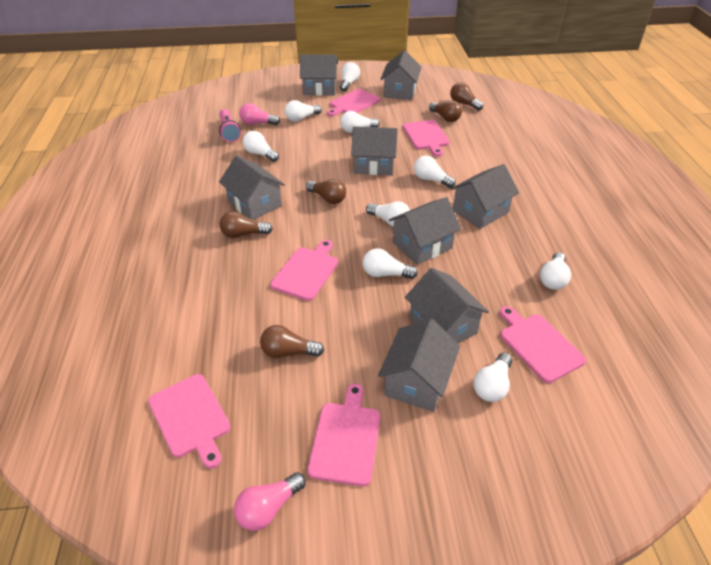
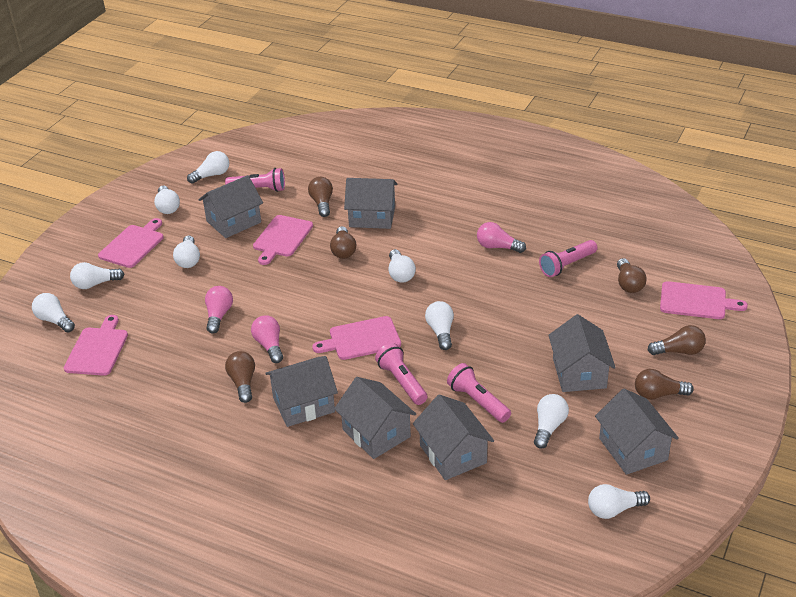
brown light bulb: [220,211,273,238] [260,325,324,358] [306,179,346,204] [429,100,462,122] [450,82,483,111] = 5 -> [225,351,255,403] [308,177,333,217] [330,226,356,259] [617,258,646,293] [635,369,694,400] [648,325,706,355] = 6
grey house: [219,156,285,220] [300,54,338,95] [351,126,398,175] [378,319,460,412] [381,50,421,100] [389,197,461,265] [405,268,489,343] [450,164,519,229] = 8 -> [198,175,263,238] [265,356,338,427] [334,377,416,459] [344,178,397,229] [413,395,494,480] [548,314,616,392] [595,389,679,475] = 7
pink cutting board: [148,374,231,468] [270,240,338,301] [307,384,381,486] [327,89,380,116] [403,120,450,156] [500,306,586,383] = 6 -> [64,315,128,376] [98,218,164,268] [253,215,313,265] [312,316,401,360] [660,281,748,319] = 5
pink flashlight: [219,109,241,142] = 1 -> [225,168,285,192] [375,343,427,405] [447,363,511,423] [539,240,597,277] = 4
pink light bulb: [234,472,306,531] [239,103,280,125] = 2 -> [205,286,233,334] [251,315,283,363] [477,222,526,253] = 3

